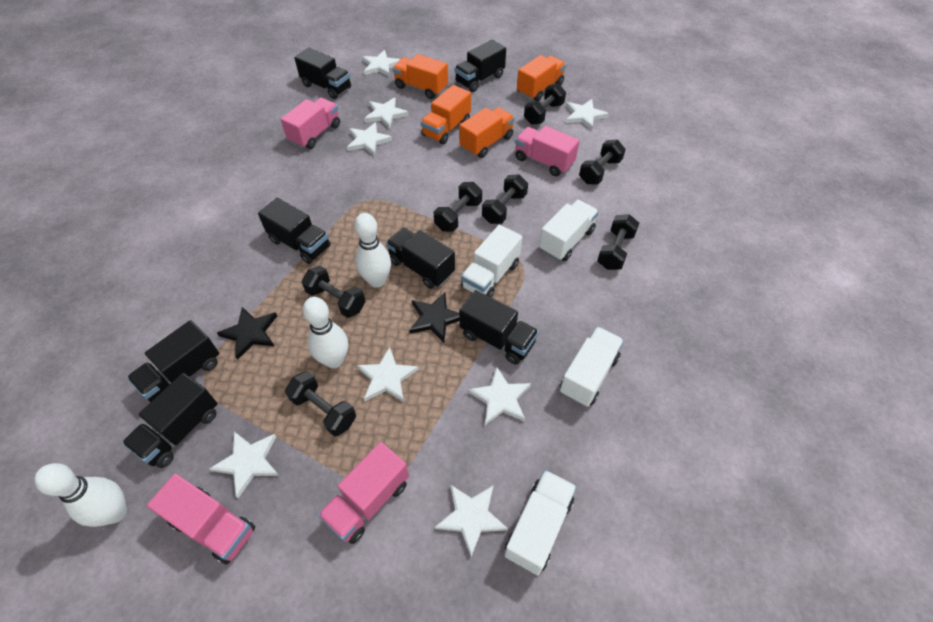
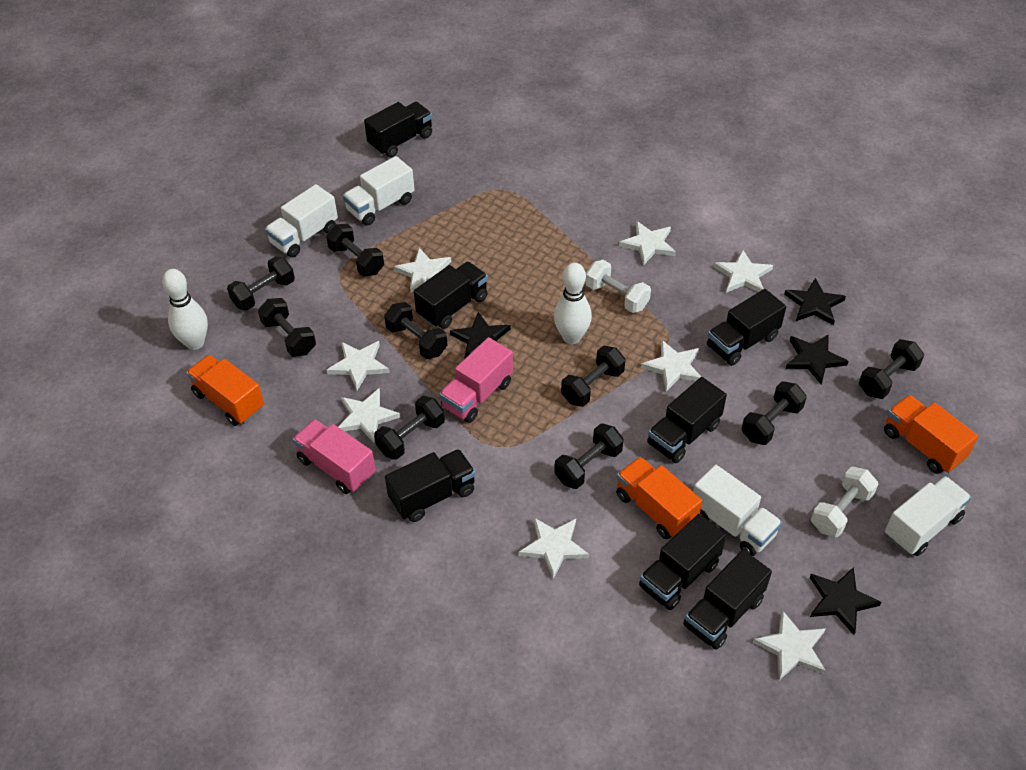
black dumbbell: [285,371,356,436] [302,266,366,318] [434,182,482,232] [482,174,528,224] [524,84,566,125] [579,140,626,184] [597,214,639,270] = 7 -> [227,256,295,311] [258,298,316,357] [326,224,384,277] [374,396,445,460] [384,302,447,359] [554,423,624,489] [561,346,625,407] [741,381,807,445] [859,339,924,399] = 9
black star: [217,307,277,360] [409,292,459,343] = 2 -> [450,312,511,358] [784,278,846,325] [785,334,849,384] [810,567,881,635] = 4
orange truck: [393,54,448,99] [421,85,471,144] [459,107,515,158] [517,55,566,101] = 4 -> [186,355,264,426] [616,457,702,539] [884,395,978,474] = 3
pink truck: [147,474,255,565] [281,98,340,149] [318,442,409,544] [515,126,580,176] = 4 -> [293,419,376,494] [439,337,513,423] = 2
white bowling pin: [35,463,127,527] [303,297,348,368] [354,213,391,288] = 3 -> [162,269,208,350] [554,263,592,344] = 2
white dumbbell: none = 0 -> [585,260,651,313] [811,467,878,537] = 2

